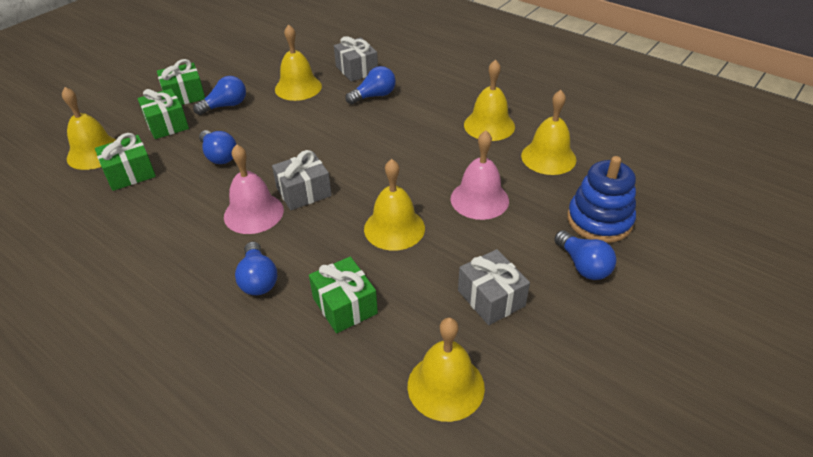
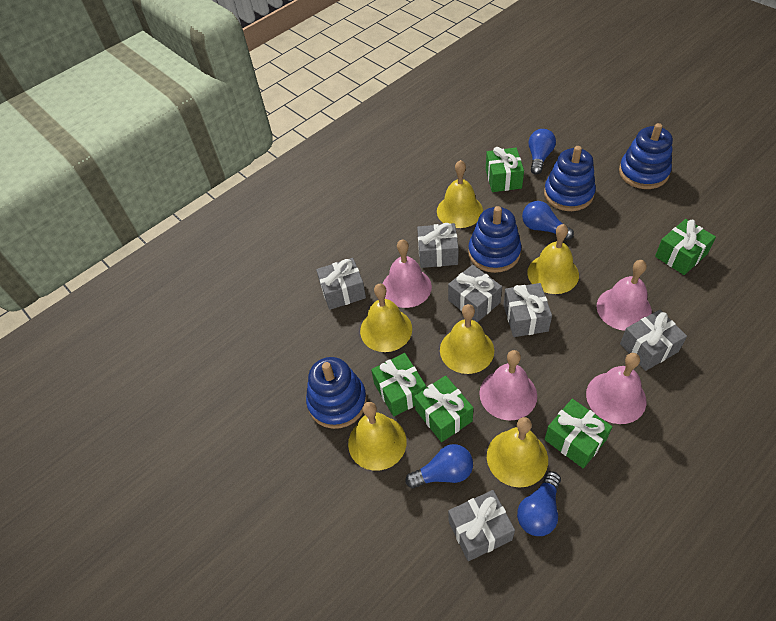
blue light bulb: [193,76,246,115] [199,130,236,164] [235,242,278,295] [345,66,396,104] [554,230,616,280] = 5 -> [405,444,473,489] [517,471,561,536] [522,201,574,240] [529,129,556,175] = 4
blue stacking toy: [567,156,636,243] = 1 -> [306,357,367,429] [468,206,521,273] [544,146,596,211] [619,123,673,189] = 4
green gift: [95,133,156,191] [138,89,189,139] [157,59,205,105] [309,257,378,333] = 4 -> [371,353,426,417] [414,376,473,442] [486,147,524,192] [544,399,613,468] [655,219,716,275] = 5
grey gift: [272,150,332,210] [334,36,378,82] [458,249,530,325] = 3 -> [316,258,366,310] [417,223,459,268] [448,265,502,322] [448,490,515,561] [503,283,552,337] [620,310,687,371] = 6
pink bell: [224,144,284,234] [451,131,509,220] = 2 -> [383,239,432,308] [479,350,537,420] [586,353,646,424] [597,260,652,331] = 4

